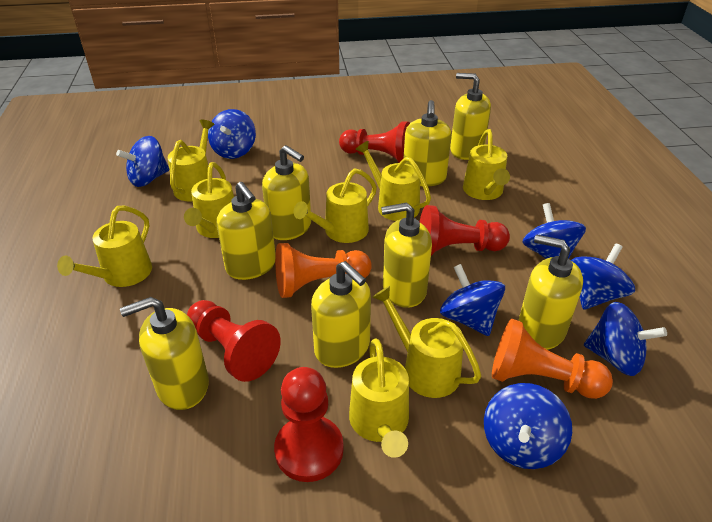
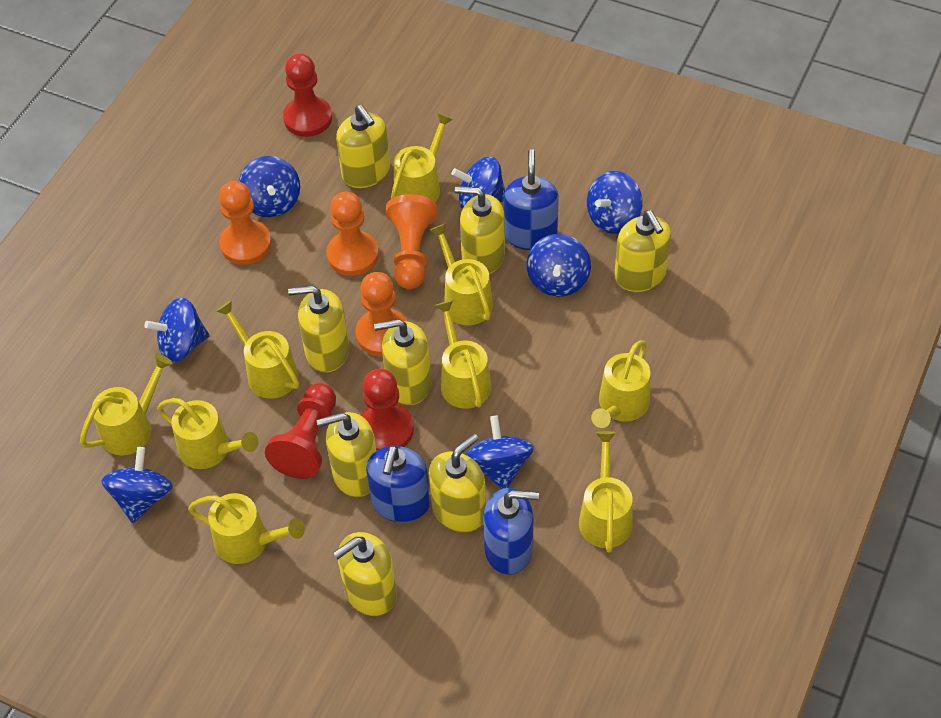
blue soap dispenser: none = 0 -> [366,445,430,523] [483,488,539,575] [504,149,559,250] = 3
orange pawn: [275,243,372,298] [492,319,613,399] = 2 -> [219,181,272,265] [326,192,379,276] [356,272,407,357] [386,194,437,289] = 4
red pawn: [187,300,281,382] [274,367,344,482] [339,122,410,163] [420,205,510,256] = 4 -> [265,383,336,479] [283,53,332,137] [361,369,414,450] = 3
yellow watering can: [57,205,152,287] [168,120,214,202] [184,162,234,238] [294,168,377,243] [349,339,409,458] [355,141,431,221] [372,286,481,398] [463,129,510,200] = 8 -> [80,354,172,456] [157,398,258,469] [188,493,305,564] [216,300,299,399] [391,113,453,202] [430,223,493,326] [435,300,491,409] [579,431,633,553] [591,340,650,428] = 9

